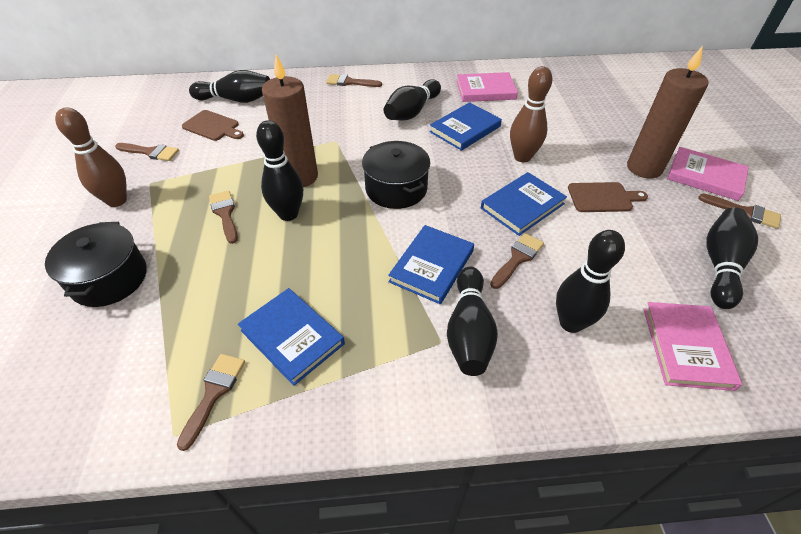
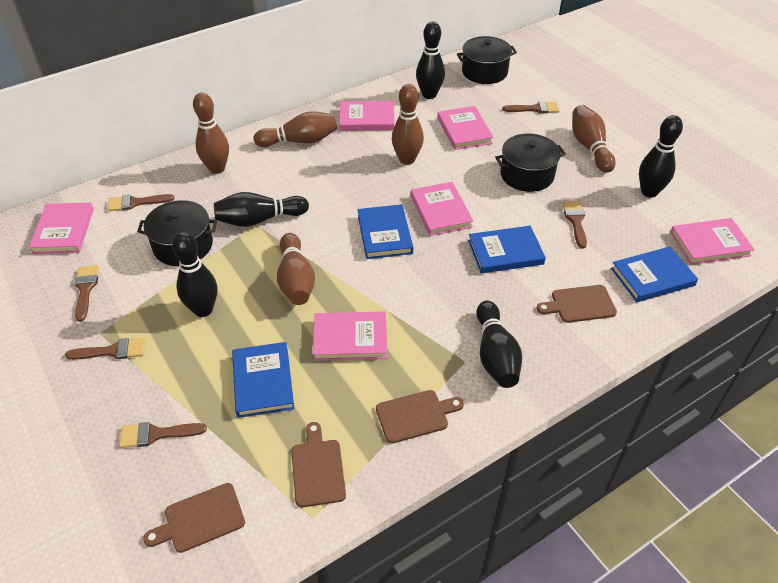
black bowling pin: [189,70,270,103] [256,120,303,221] [384,79,441,120] [447,267,498,376] [556,230,625,333] [706,207,758,309] = 6 -> [172,232,217,317] [214,192,309,227] [416,22,445,99] [476,301,522,388] [639,115,683,198] = 5
black pot: [45,222,147,307] [362,141,430,209] = 2 -> [137,200,217,266] [457,36,517,84] [495,134,566,192] = 3
brown bowling pin: [55,107,127,207] [510,66,552,163] = 2 -> [193,93,229,174] [254,111,337,147] [277,233,315,305] [392,84,424,165] [572,105,616,173] = 5
brown candle: [262,54,318,187] [627,46,709,178] = 2 -> none = 0
brown cutting board: [182,110,244,141] [568,182,648,212] = 2 -> [143,483,245,553] [291,422,346,507] [376,390,464,443] [537,285,617,323] = 4
pink book: [456,72,518,102] [643,302,742,391] [667,147,749,201] = 3 -> [29,202,94,254] [313,311,387,361] [339,101,395,131] [411,182,473,236] [437,106,494,150] [670,218,755,265] = 6

